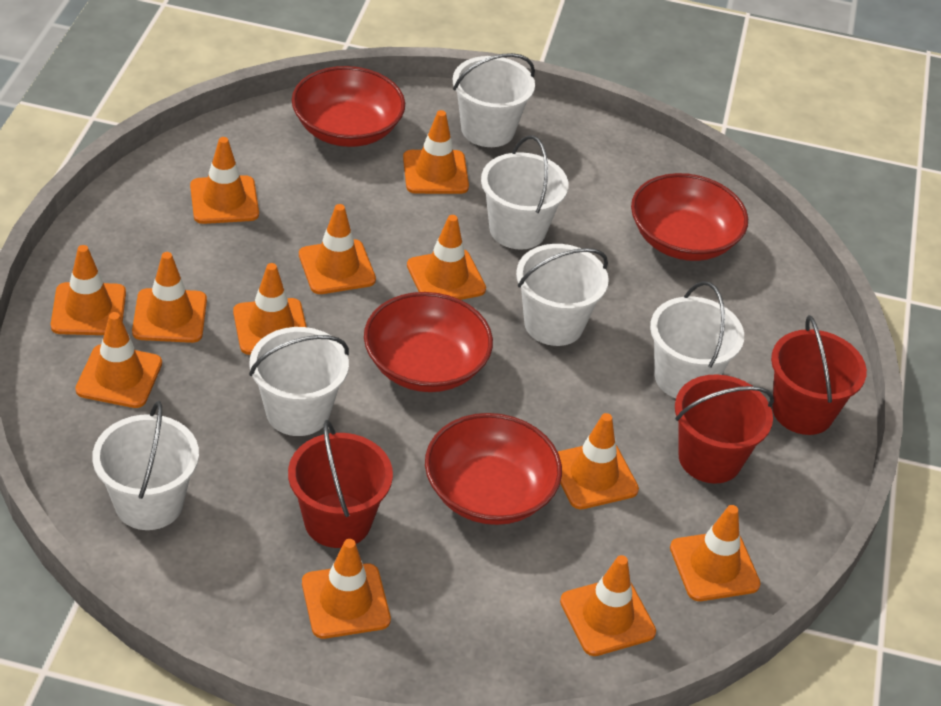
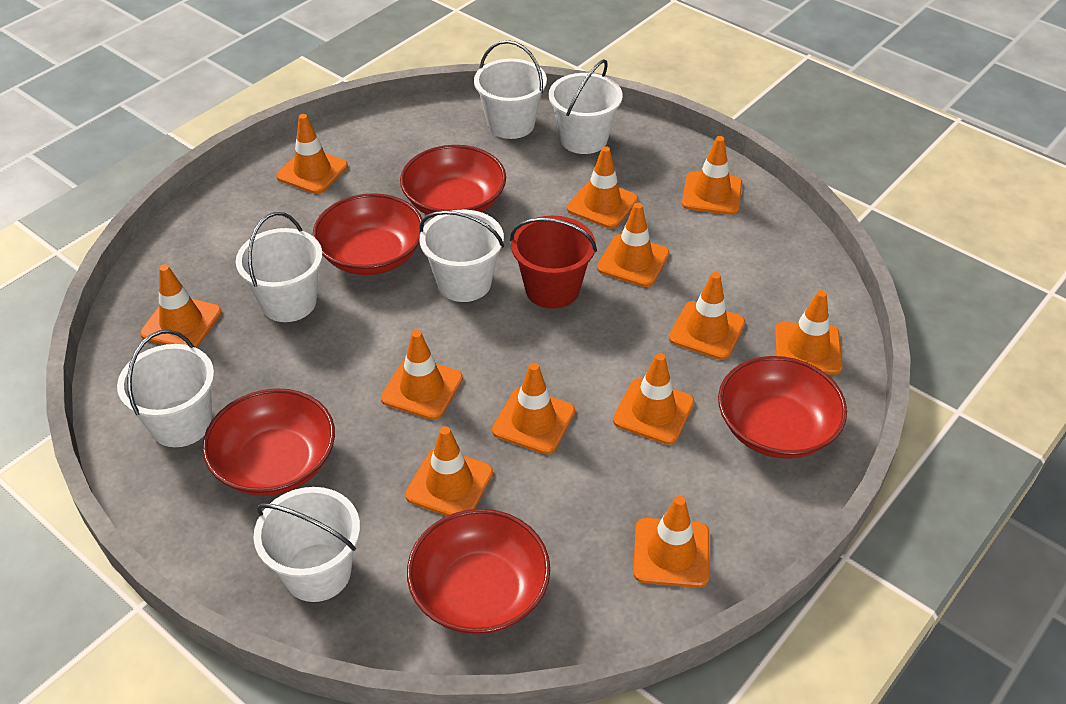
red bowl: [292,66,405,147] [364,292,493,392] [425,413,562,525] [631,173,748,261] = 4 -> [202,388,335,496] [313,193,424,275] [400,145,506,218] [407,509,550,635] [718,356,847,459] = 5
red bucket: [288,420,393,548] [675,374,774,484] [771,315,867,435] = 3 -> [510,215,597,309] = 1

